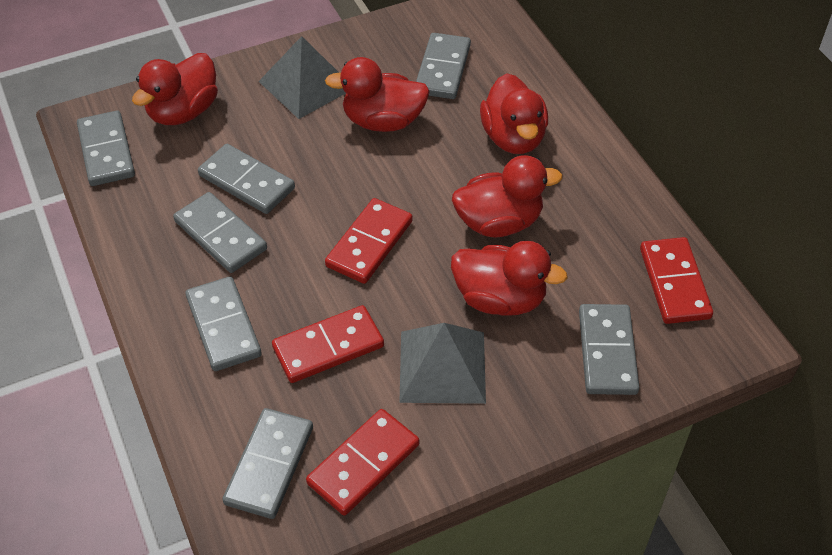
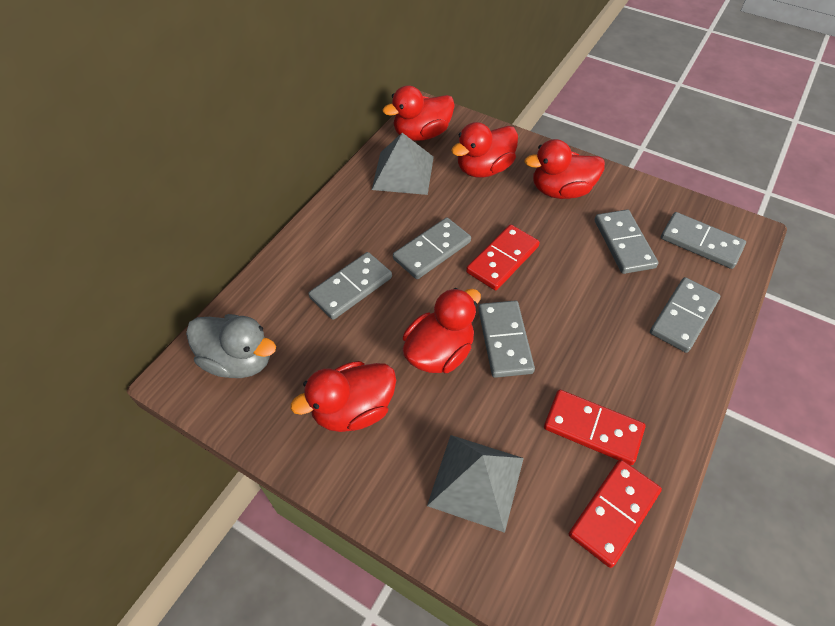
grey domino: [77,110,135,186] [173,192,267,273] [186,276,262,371] [198,144,295,214] [222,408,313,519] [416,33,471,99] [579,304,640,395] = 7 -> [309,252,392,320] [393,217,471,279] [478,301,535,378] [595,210,659,274] [650,277,721,353] [661,212,746,269] = 6
grey duck: none = 0 -> [186,314,276,378] = 1
red domino: [272,305,384,383] [306,409,419,516] [325,198,413,284] [640,237,713,324] = 4 -> [466,225,540,290] [544,390,645,465] [569,460,662,568] = 3

